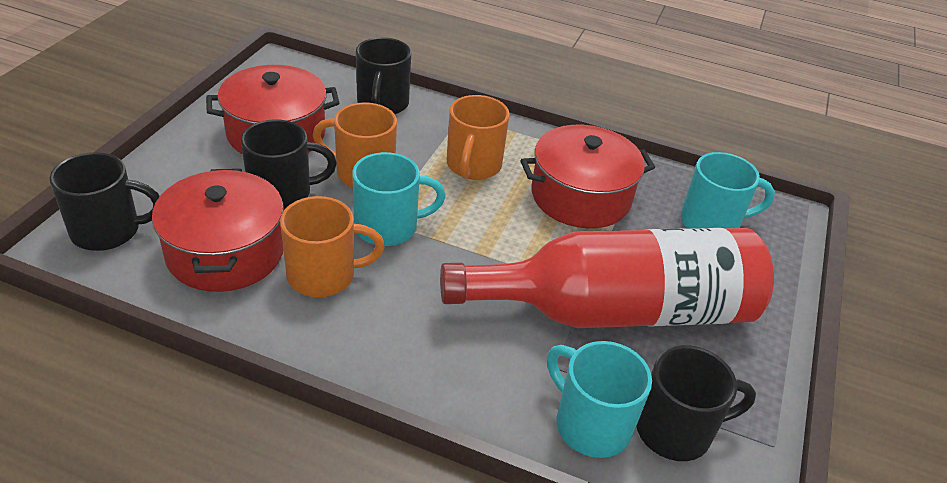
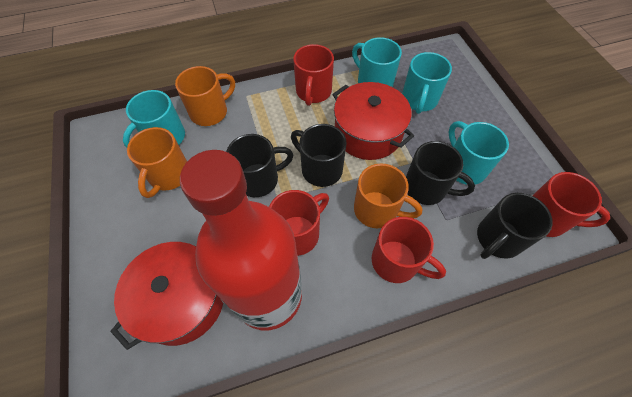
red mug: none = 0 -> [269,190,329,256] [293,44,334,106] [372,217,446,283] [533,172,610,237] = 4
red pot: [152,169,284,292] [206,65,339,154] [520,125,655,228] = 3 -> [110,242,223,350] [332,82,414,160] = 2
turquoise mug: [352,152,446,246] [547,341,652,458] [680,152,775,228] = 3 -> [123,90,185,147] [352,37,402,87] [402,52,452,114] [448,121,509,185] = 4

